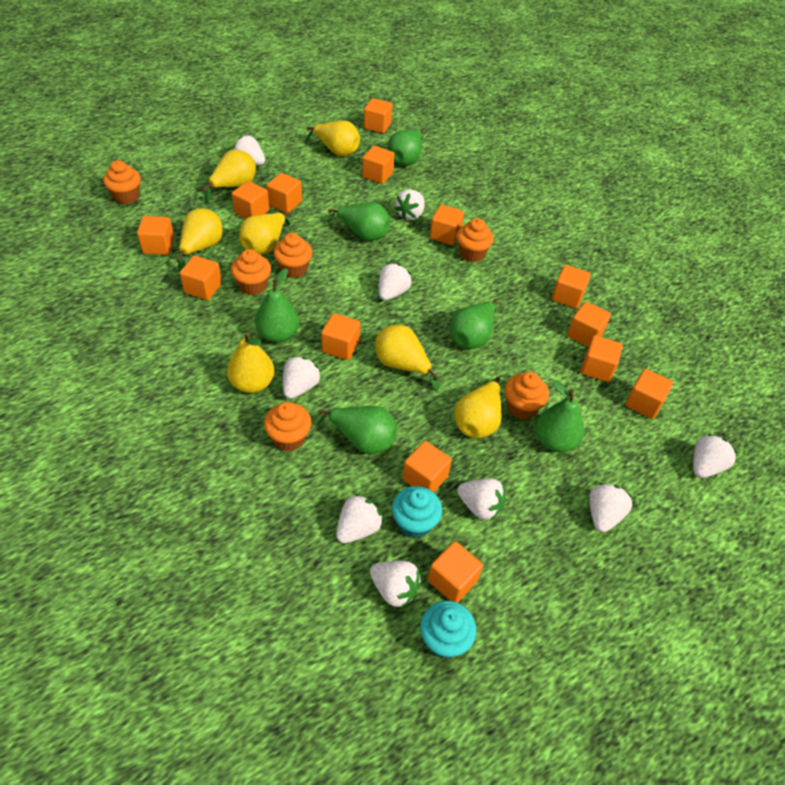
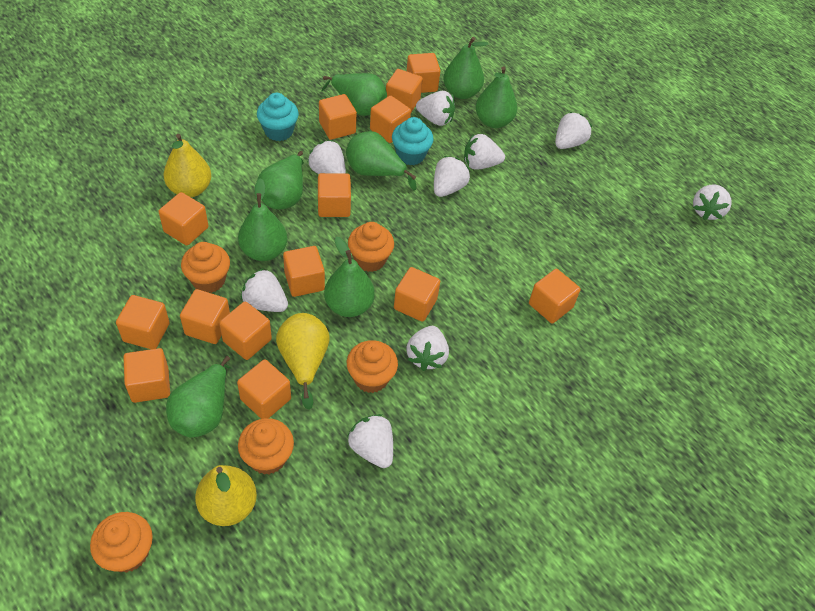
green pear: [255,268,299,343] [317,406,397,454] [327,202,390,241] [388,129,423,166] [450,299,497,349] [535,380,584,452] = 6 -> [166,356,231,438] [238,178,287,261] [257,151,304,210] [322,73,387,116] [324,237,375,317] [346,131,417,190] [443,37,488,99] [476,66,517,128] = 8
orange cupcake: [103,160,141,205] [231,249,271,295] [264,402,312,451] [273,233,312,278] [457,218,494,262] [505,372,549,419] = 6 -> [90,512,153,573] [181,242,230,293] [238,418,294,475] [347,340,398,393] [348,222,394,272] = 5
yellow pear: [177,209,223,272] [203,150,256,204] [227,332,275,393] [239,212,290,255] [306,121,360,156] [375,325,440,390] [454,377,502,438] = 7 -> [164,134,211,197] [195,465,257,526] [276,313,330,410] = 3

